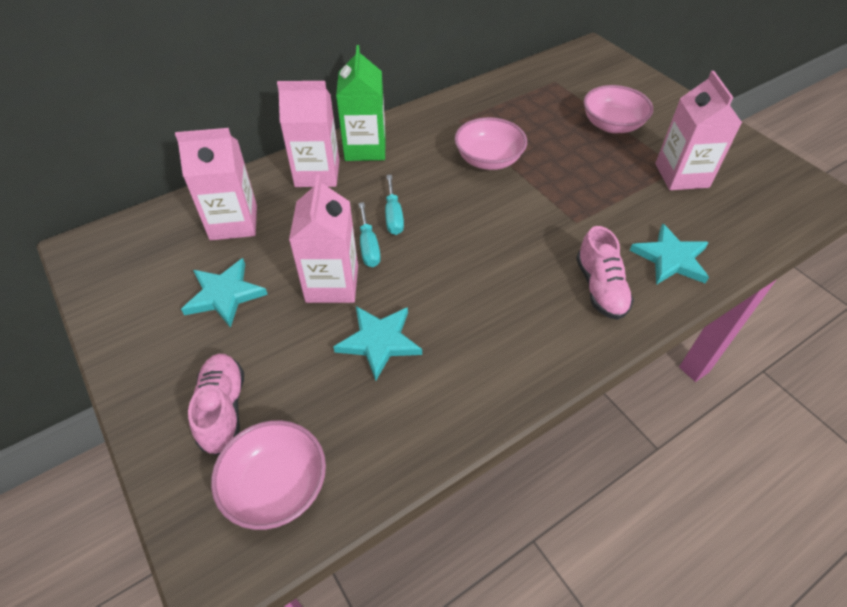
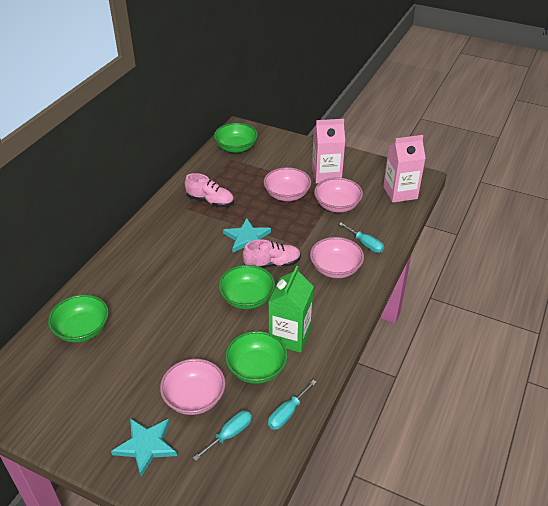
green bowl: none = 0 -> [48,294,109,342] [214,123,258,153] [218,265,275,309] [225,331,288,384] = 4
pink bowl: [211,420,326,530] [455,117,527,170] [584,85,653,133] = 3 -> [160,359,226,415] [264,167,311,201] [310,237,364,278] [314,178,363,212] = 4
pink carton: [175,128,257,240] [277,81,339,187] [289,175,358,303] [655,71,742,190] = 4 -> [312,119,345,183] [383,135,426,203] = 2
turquoise screwdriver: [359,202,381,267] [385,175,404,235] = 2 -> [193,411,252,461] [268,380,316,430] [339,223,384,253] = 3
turquoise star: [181,258,268,328] [334,306,422,381] [629,224,709,285] = 3 -> [111,418,177,477] [223,218,271,252] = 2

